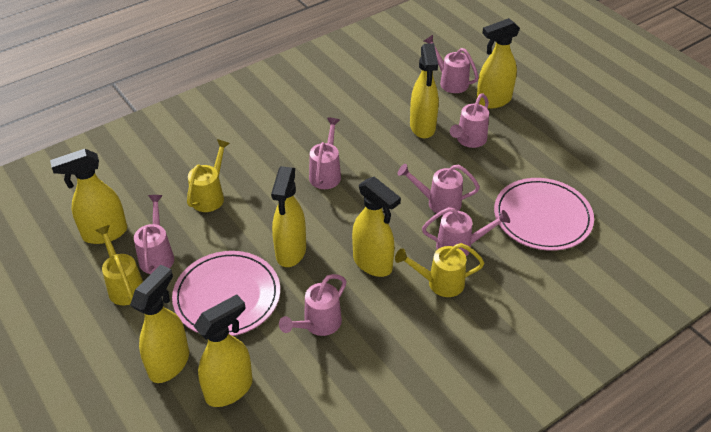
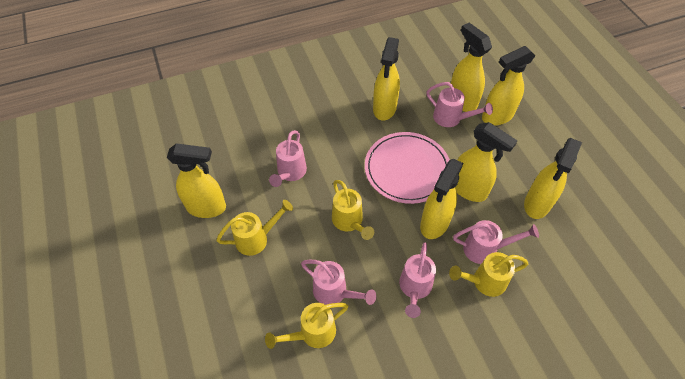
pink plate: [172,251,280,336] [494,178,594,251] = 2 -> [365,132,450,204] = 1
pink watering can: [134,195,174,274] [279,274,347,336] [309,118,341,189] [398,164,480,215] [422,207,510,256] [424,35,479,93] [450,93,489,148] = 7 -> [269,130,307,187] [301,260,376,305] [399,242,436,318] [426,82,493,127] [453,220,539,264] = 5
yellow watering can: [95,225,143,305] [187,139,230,212] [395,243,484,297] = 3 -> [216,200,293,256] [265,303,348,349] [332,180,374,240] [449,252,528,297] = 4

